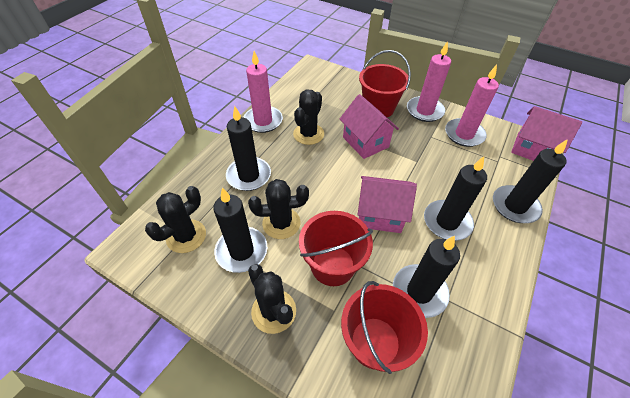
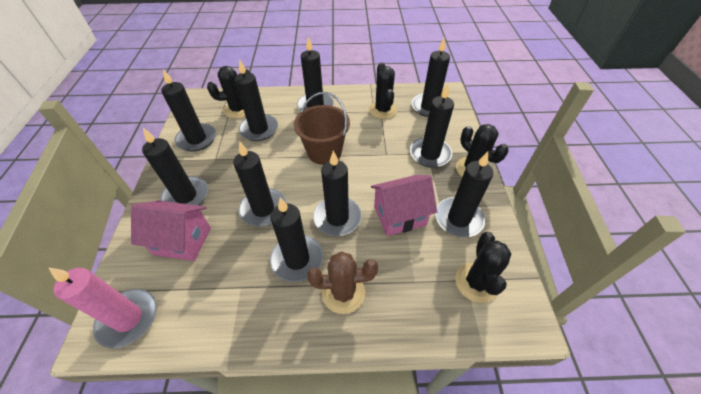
black candle: [213,188,267,273] [226,106,271,191] [393,236,460,318] [424,156,487,241] [493,139,568,223] = 5 -> [142,128,208,206] [161,70,216,152] [233,141,286,226] [235,59,278,141] [270,197,323,282] [297,37,334,111] [313,151,362,236] [410,84,454,168] [412,37,450,117] [435,152,493,237] = 10
brown bucket: none = 0 -> [294,92,350,165] = 1
brown cactus: none = 0 -> [307,251,378,314] = 1
pink candle: [243,51,283,133] [407,41,451,122] [445,65,499,147] = 3 -> [49,268,157,348] = 1
pink house: [340,94,399,159] [357,176,417,233] [511,106,582,161] = 3 -> [131,201,211,261] [371,175,437,236] = 2
red bucket: [299,211,373,286] [341,281,428,374] [359,50,411,117] = 3 -> none = 0

